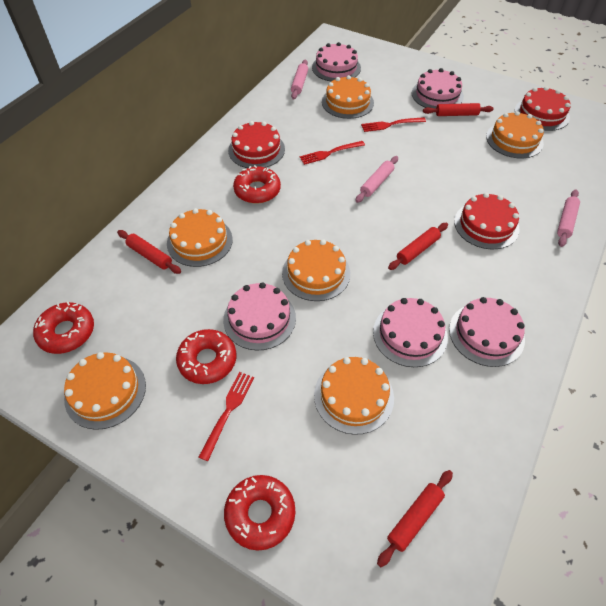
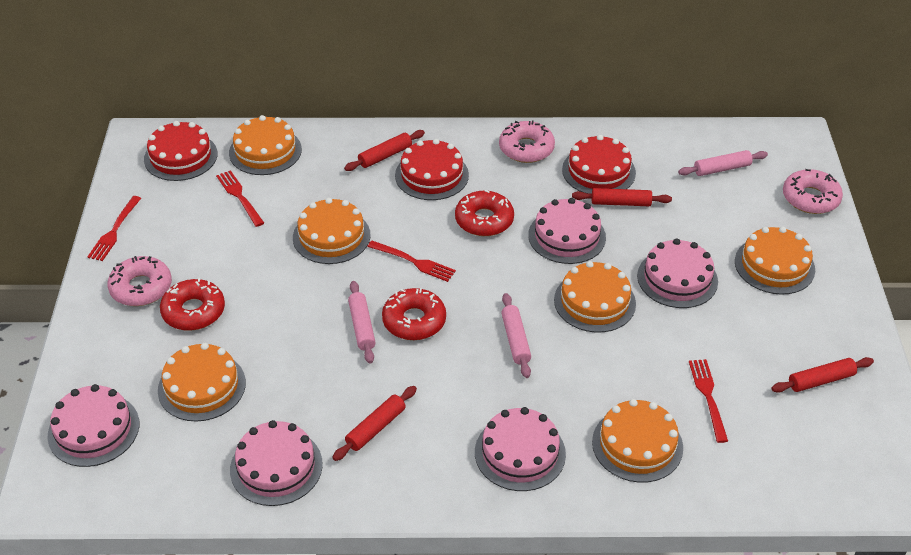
pink donut: none = 0 -> [107,256,172,306] [499,121,555,163] [783,169,843,214] = 3
red donut: [33,302,94,354] [176,329,236,384] [224,475,295,551] [233,165,281,204] = 4 -> [160,278,225,331] [382,288,446,340] [455,190,514,236] = 3
red fork: [199,372,254,461] [300,141,365,165] [361,117,426,132] = 3 -> [87,196,141,261] [216,170,264,227] [367,241,456,282] [689,359,728,443] = 4

